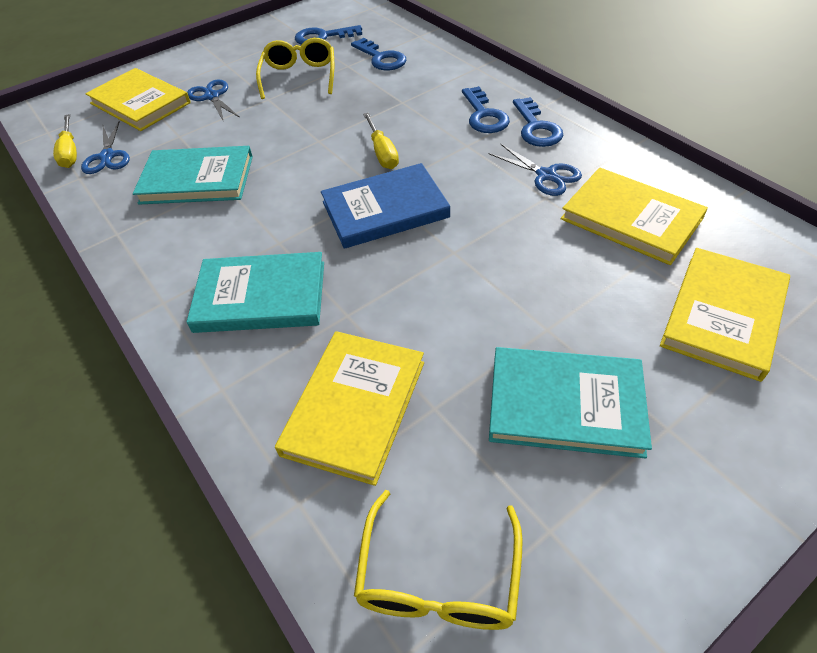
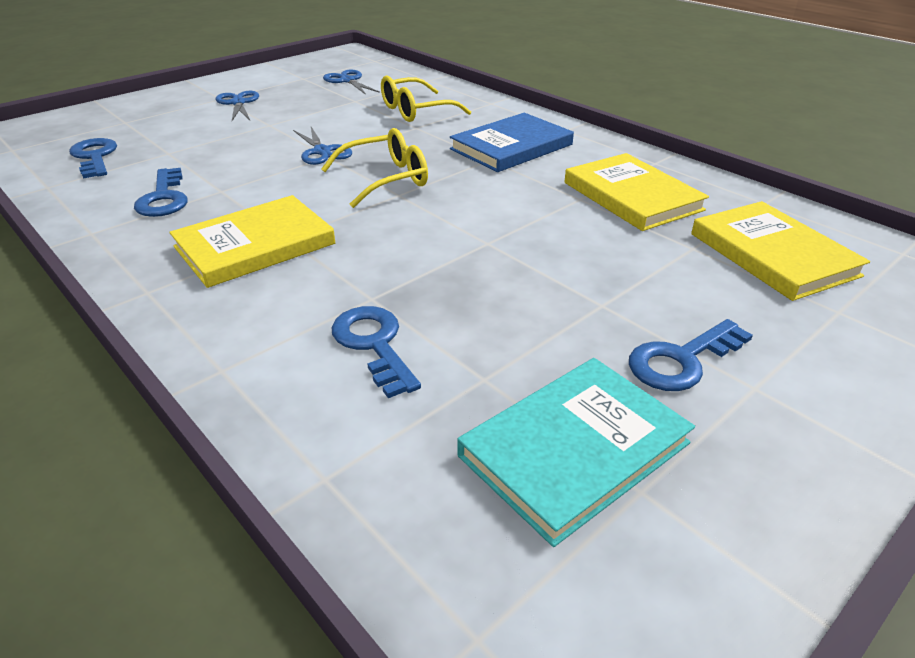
turquoise book: [133,146,253,204] [187,252,324,333] [489,347,652,458] = 3 -> [457,358,695,547] = 1
yellow book: [85,68,191,131] [275,331,424,486] [560,167,708,265] [660,248,790,382] = 4 -> [169,195,335,288] [565,153,709,231] [691,201,870,301] = 3
yellow screwdriver: [53,114,77,168] [363,113,399,169] = 2 -> none = 0

